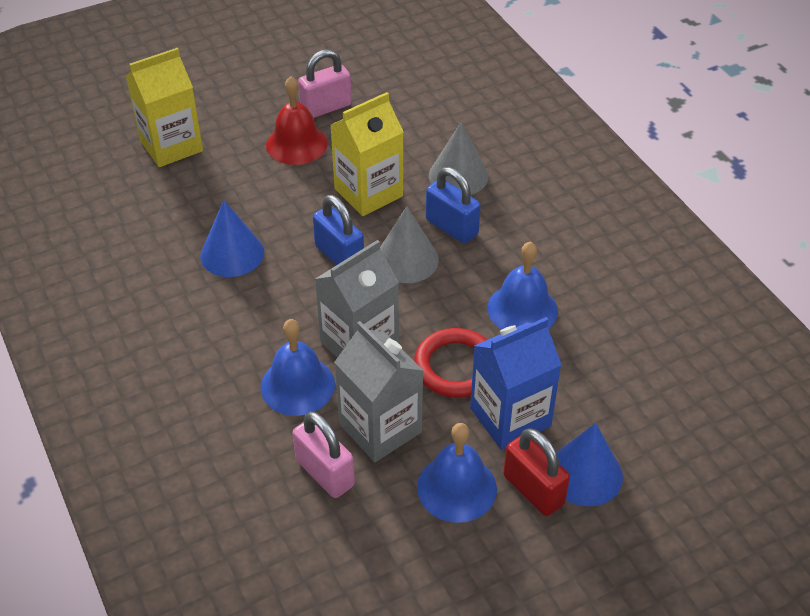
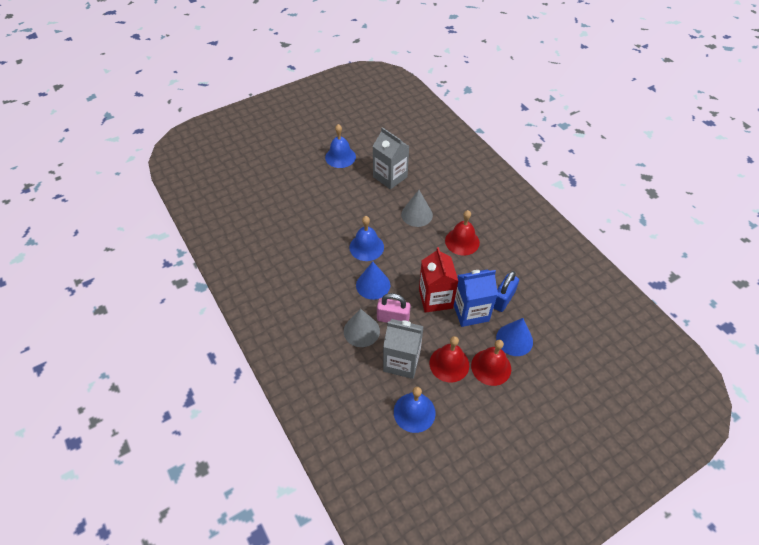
blue padlock: [313,195,364,265] [426,167,481,244] = 2 -> [494,271,519,312] = 1
pink padlock: [293,412,355,498] [298,49,352,118] = 2 -> [377,293,410,323] = 1
red bell: [266,76,328,165] = 1 -> [429,336,469,382] [445,210,480,255] [471,340,511,386] = 3
red carton: none = 0 -> [419,247,458,313] = 1
red padlock: [503,428,570,516] = 1 -> none = 0
red ring: [414,328,488,398] = 1 -> none = 0
yellow carton: [126,48,203,167] [331,92,404,216] = 2 -> none = 0

